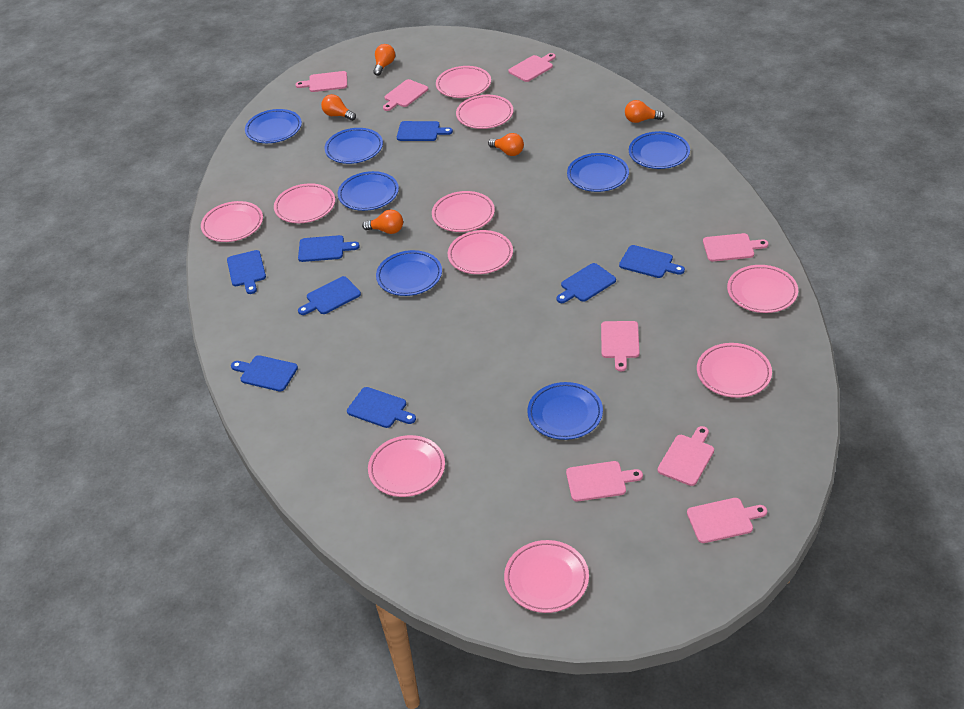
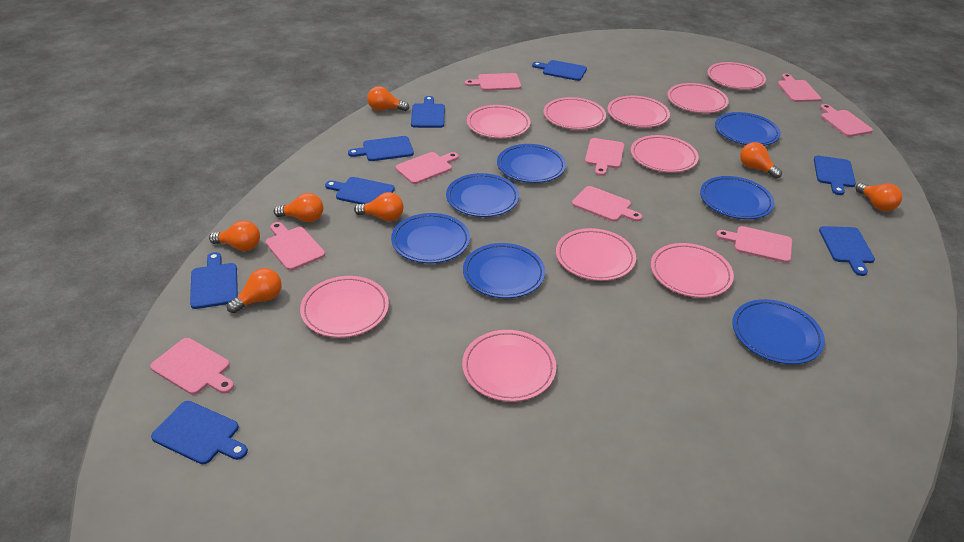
orange light bulb: [321,94,356,121] [362,210,403,234] [373,44,395,76] [488,133,524,156] [625,100,664,123] = 5 -> [209,220,260,251] [227,268,282,313] [274,193,323,222] [354,192,403,221] [367,86,410,111] [740,142,782,179] [856,183,902,211] = 7
pink cutting board: [296,71,347,92] [383,79,428,111] [508,53,556,82] [566,461,643,502] [601,321,640,371] [657,426,714,486] [687,498,767,543] [703,233,768,261] = 8 -> [150,338,234,395] [266,222,325,270] [395,152,459,184] [465,73,521,91] [572,186,642,222] [585,138,624,176] [716,226,792,263] [778,73,821,102] [820,104,873,137] = 9

